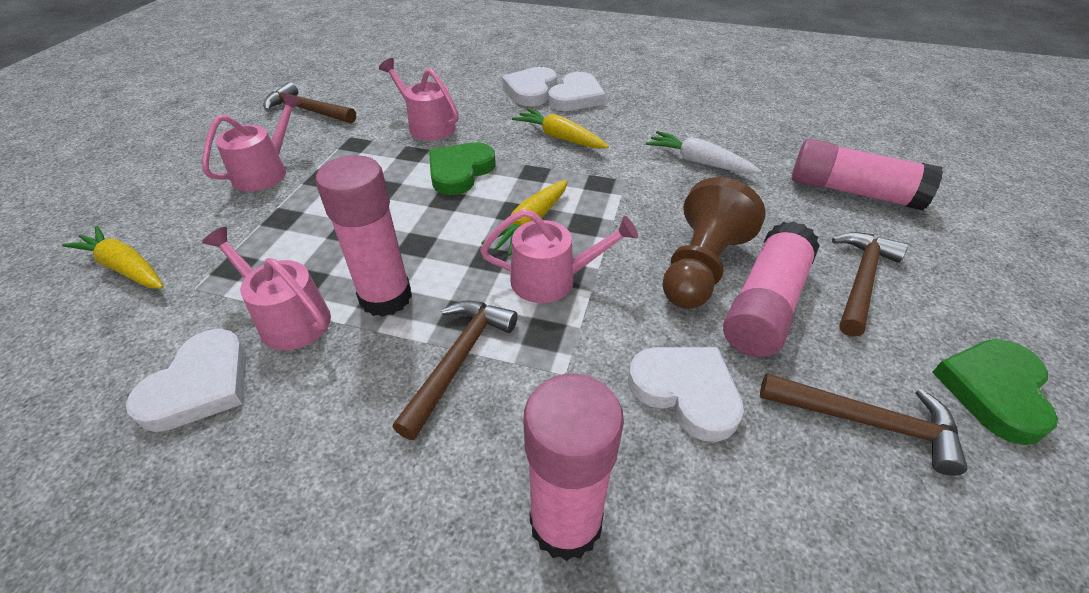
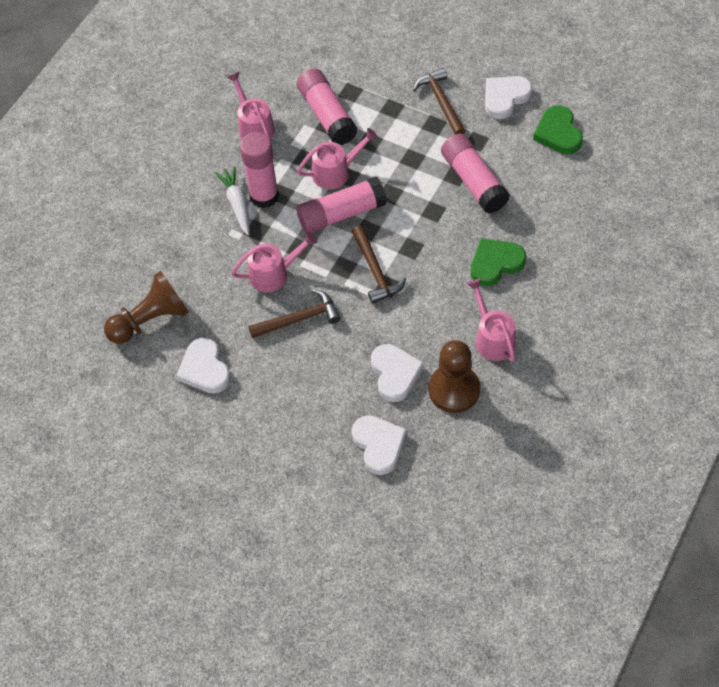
brown hammer: [263,82,356,124] [393,300,518,440] [760,373,968,476] [832,232,908,337] = 4 -> [248,289,341,338] [352,225,406,304] [413,68,466,134] = 3
brown pawn: [662,177,766,309] = 1 -> [104,271,189,344] [429,340,480,413] = 2
yellow carrot: [62,226,164,289] [481,179,568,256] [512,108,609,149] = 3 -> none = 0

